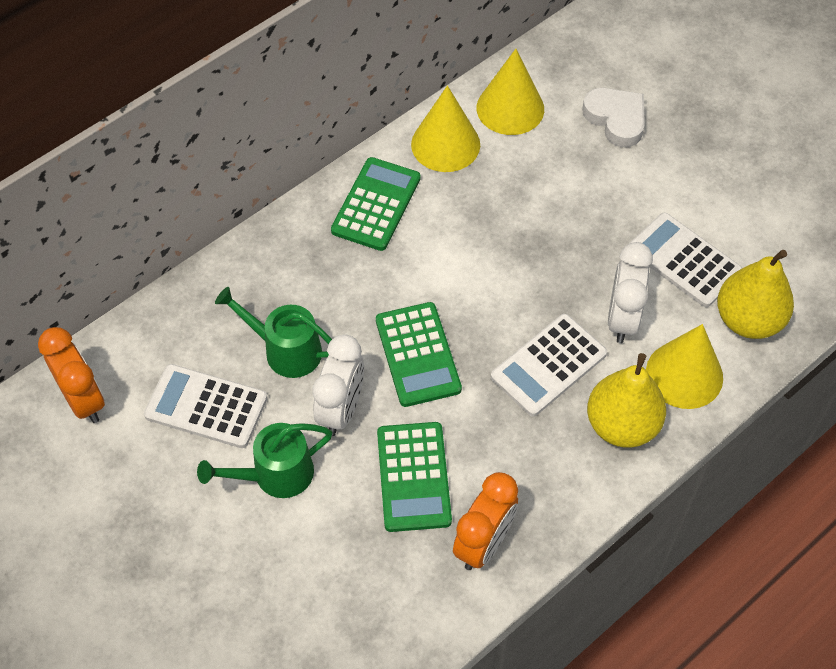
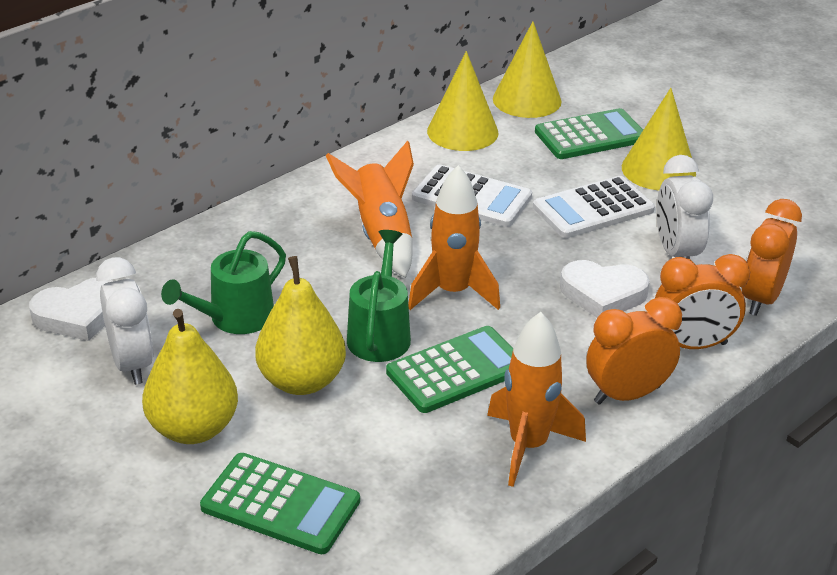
orange clock: [38,327,105,423] [453,472,518,570] = 2 -> [586,297,682,405] [655,254,750,349] [741,199,802,316] = 3
orange rocket: none = 0 -> [326,141,414,278] [408,165,500,310] [487,312,586,487] = 3
white calculator: [144,364,267,448] [491,314,607,417] [629,213,742,307] = 3 -> [412,165,532,227] [533,176,655,238] = 2
white heart: [582,88,645,147] = 1 -> [29,278,113,341] [560,260,650,318] = 2

